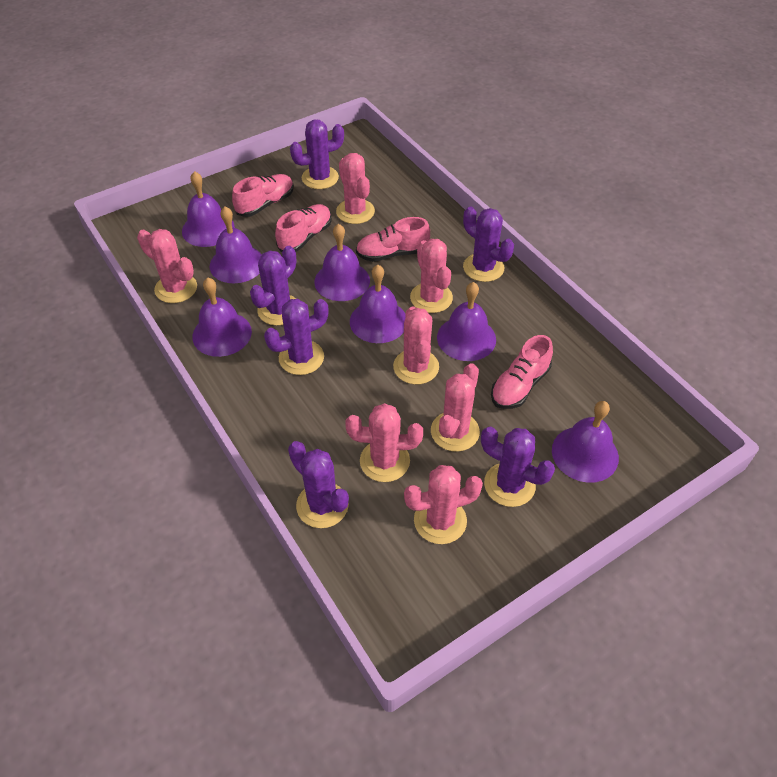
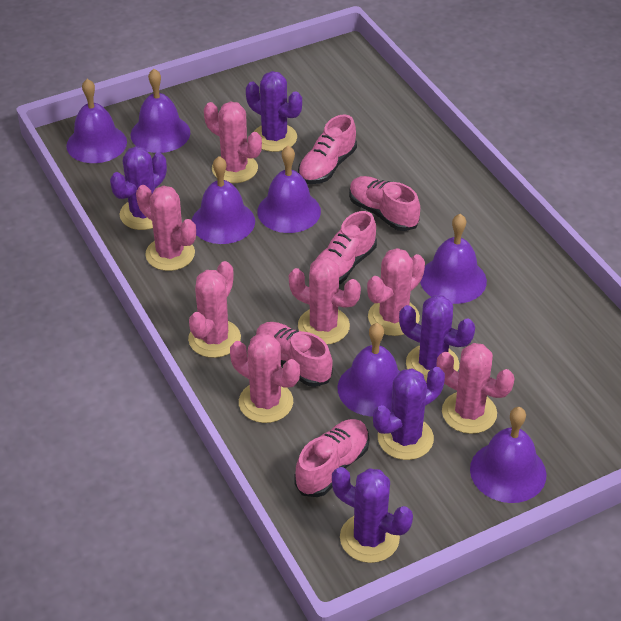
pink shoe: [232,174,294,217] [275,204,332,252] [356,217,430,262] [491,335,553,409] = 4 -> [256,322,333,387] [295,419,369,497] [298,115,357,184] [316,211,377,284] [349,176,420,231] = 5
purple cactus: [250,246,297,326] [264,299,329,375] [288,441,349,528] [290,120,344,189] [463,207,514,282] [481,427,555,507] = 6 -> [110,146,167,230] [246,71,302,152] [332,467,413,563] [373,367,445,460] [399,295,475,382] = 5

